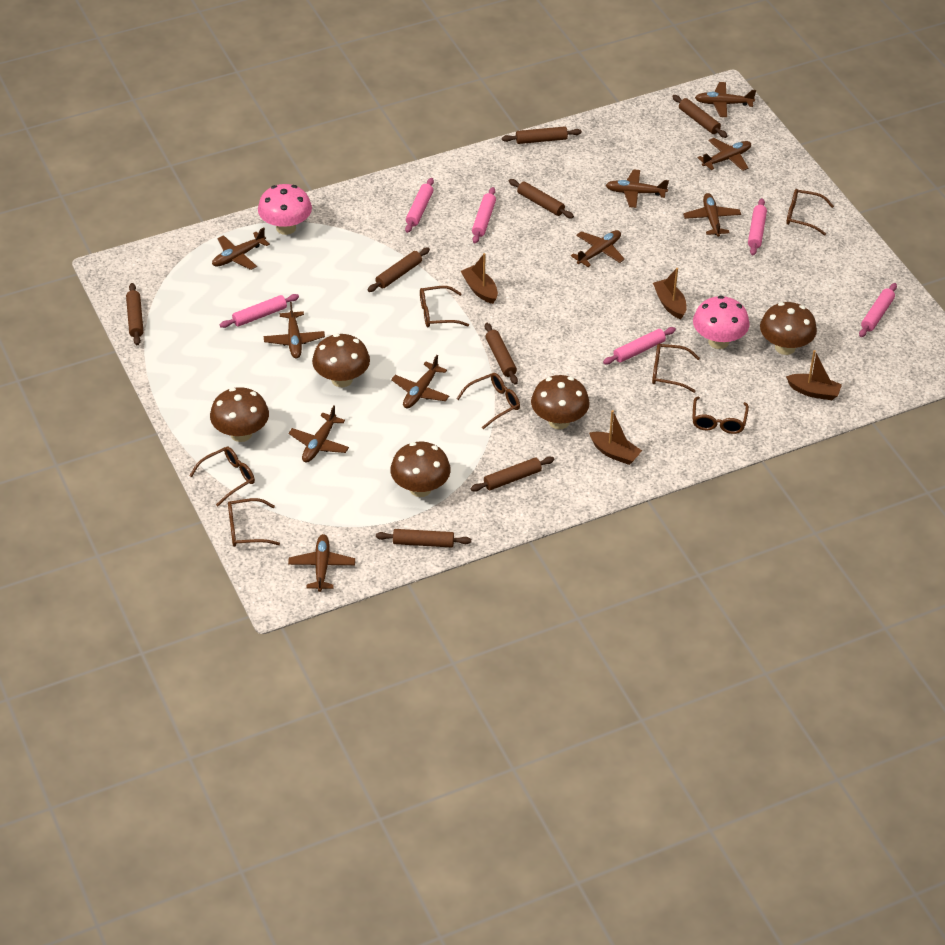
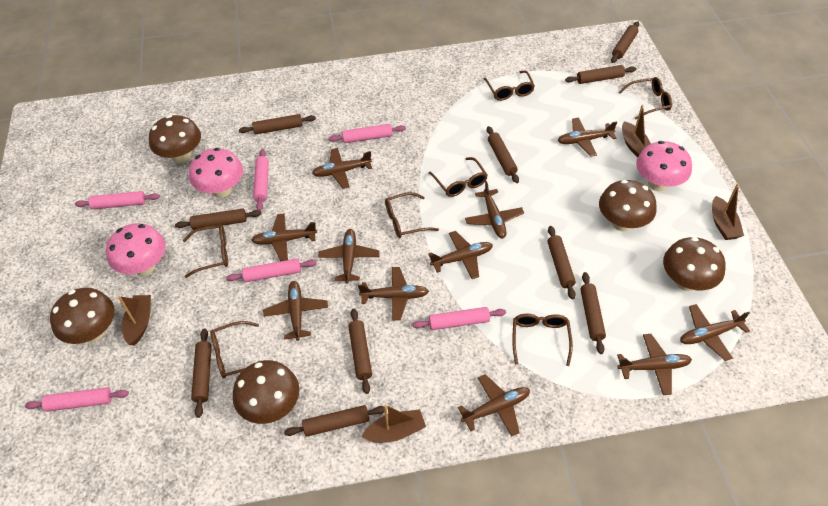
brown plane: [212,227,270,270] [264,302,325,358] [288,534,355,592] [289,406,349,462] [391,355,449,408] [571,230,625,267] [606,169,669,208] [683,193,741,237] [695,82,756,117] [698,138,751,171] = 10 -> [251,213,317,261] [263,281,328,341] [312,148,372,189] [318,229,380,284] [358,267,429,320] [428,231,493,279] [458,374,530,437] [465,181,524,238] [557,118,617,157] [617,334,692,395] [680,304,750,361] = 11
brown rolling pin: [126,283,144,345] [368,247,430,292] [376,529,471,547] [471,456,554,492] [485,323,518,385] [502,126,582,144] [509,179,574,219] [672,95,727,138] = 8 -> [175,209,261,230] [191,329,212,418] [239,114,316,134] [284,405,384,437] [348,309,372,394] [487,126,519,183] [548,226,576,299] [565,65,636,84] [580,272,606,354] [611,21,639,63] = 10
pink mushroom: [258,184,312,235] [693,296,749,349] = 2 -> [106,223,166,275] [189,148,243,198] [636,141,692,191] = 3

